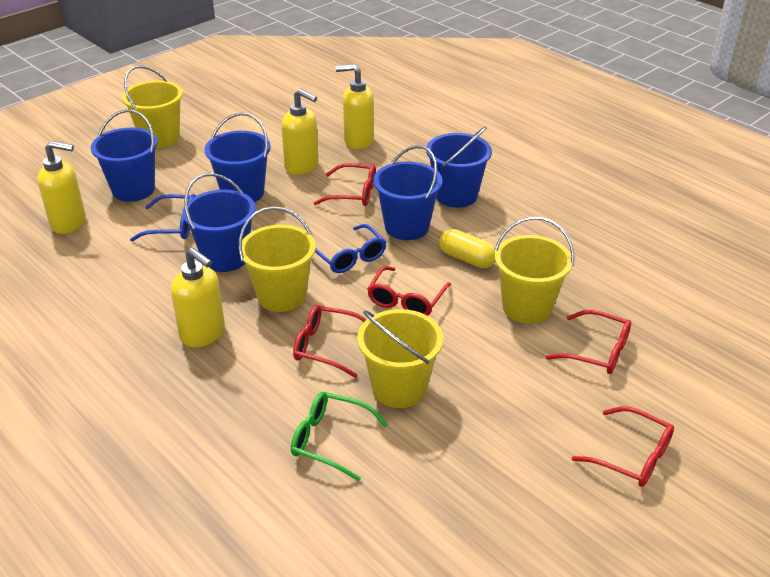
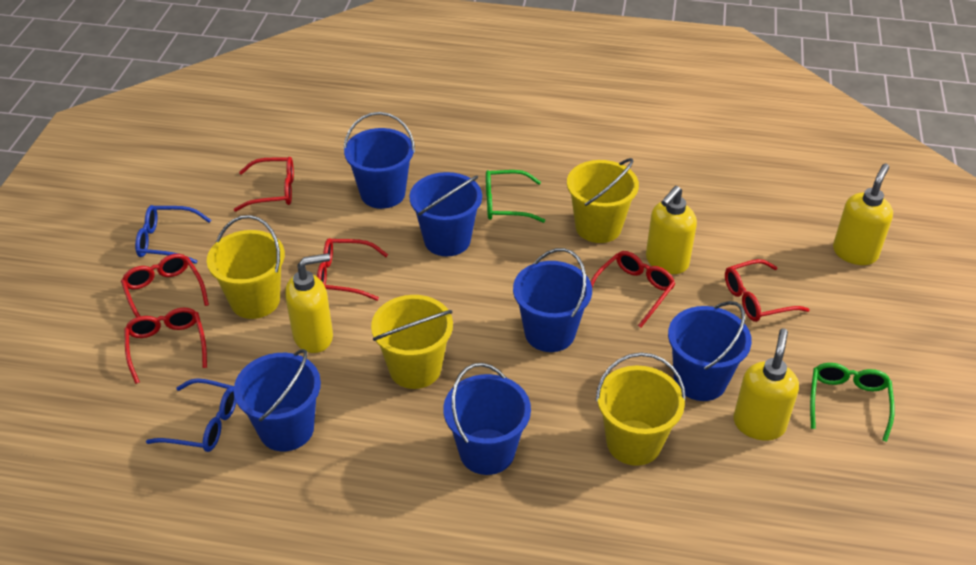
blue bucket: [91,109,158,202] [182,173,255,272] [205,112,271,202] [373,145,442,240] [426,127,492,208] = 5 -> [234,349,321,451] [343,112,415,209] [409,172,482,256] [443,363,531,475] [513,248,592,352] [668,301,752,401] = 6
green glasses: [291,392,389,481] = 1 -> [486,170,545,223] [810,363,895,442] = 2
red glasses: [293,305,366,378] [314,163,376,206] [367,266,451,316] [546,310,631,374] [572,406,674,487] = 5 -> [121,254,209,318] [124,308,207,384] [234,157,294,212] [317,238,388,301] [591,251,675,328] [725,259,810,322] = 6
yellow capsule: [439,229,495,268] = 1 -> none = 0

